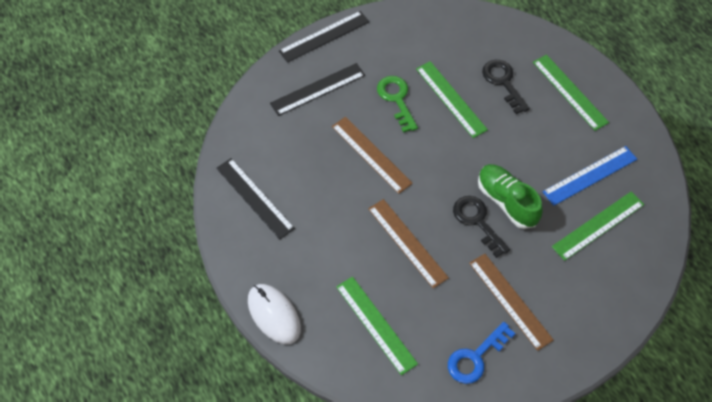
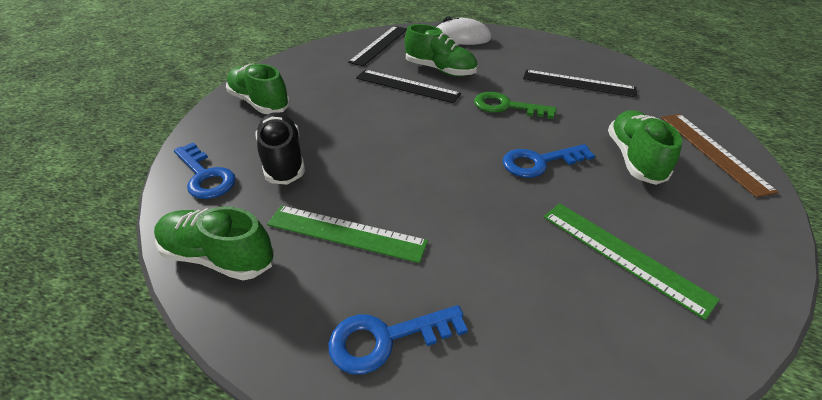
black key: [453,196,510,258] [482,60,530,114] = 2 -> none = 0
black shoe: none = 0 -> [255,112,305,185] = 1
blue key: [448,322,516,384] = 1 -> [174,142,236,199] [328,305,468,374] [503,144,595,178] = 3
blue ruler: [543,146,637,206] = 1 -> none = 0
brown ruler: [332,117,413,194] [368,199,449,289] [469,254,554,351] = 3 -> [661,114,779,198] = 1
green ruler: [336,277,418,375] [416,61,488,138] [533,54,609,131] [552,191,645,261] = 4 -> [267,205,428,263] [544,203,720,320] = 2
green shoe: [478,164,543,229] = 1 -> [154,206,274,280] [226,64,290,114] [404,24,478,77] [608,110,682,185] = 4

